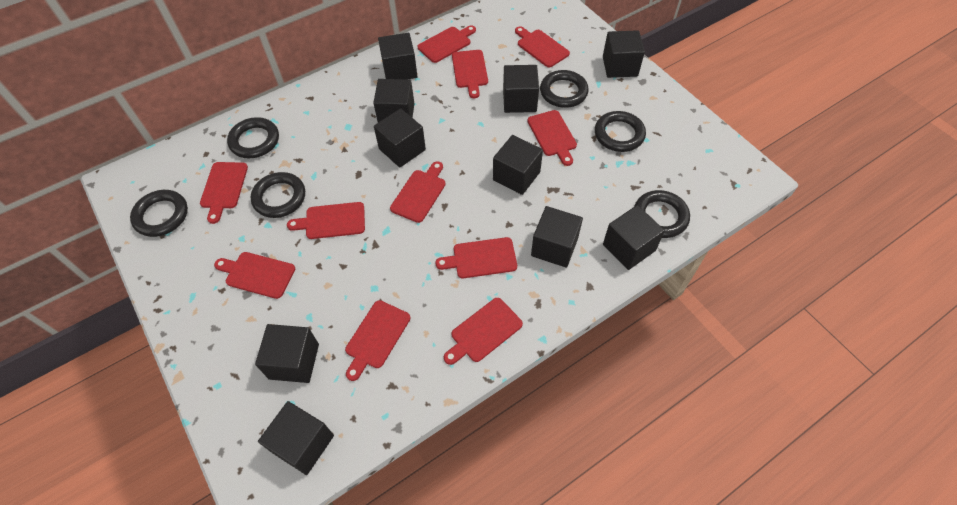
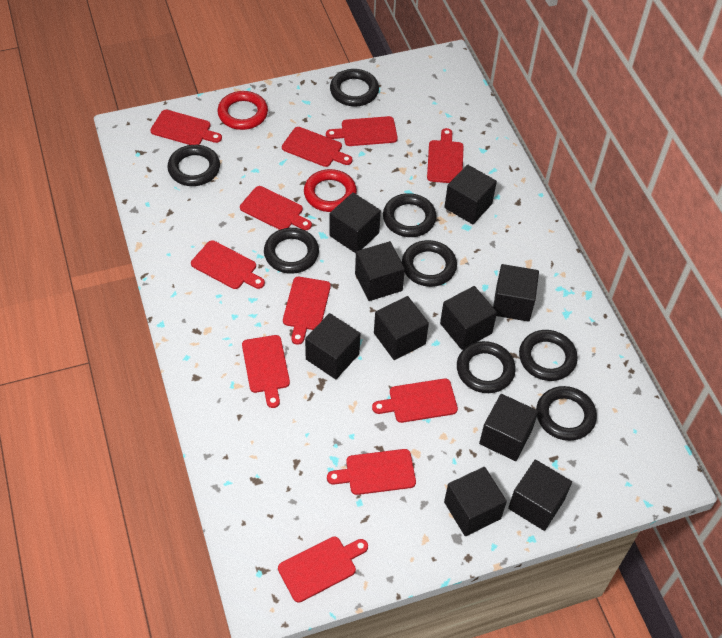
black ring: [130,190,188,237] [227,117,279,158] [251,172,305,218] [540,70,589,108] [595,111,646,152] [634,190,690,238] = 6 -> [167,145,220,186] [264,228,319,274] [330,69,379,106] [383,193,436,237] [402,240,457,287] [457,341,516,393] [519,330,578,381] [536,386,597,441] = 8
red ring: none = 0 -> [217,91,268,130] [304,169,357,212] = 2

